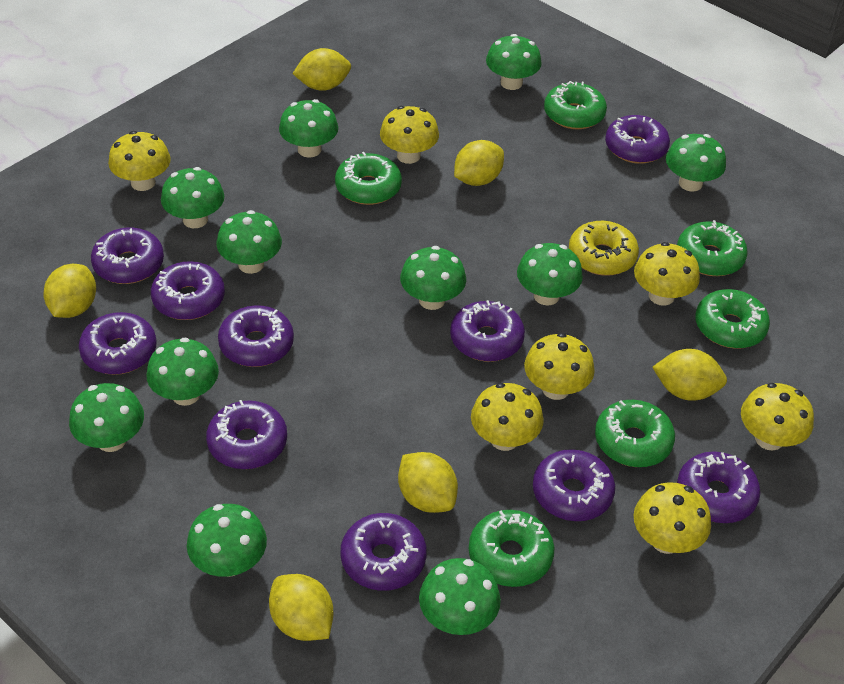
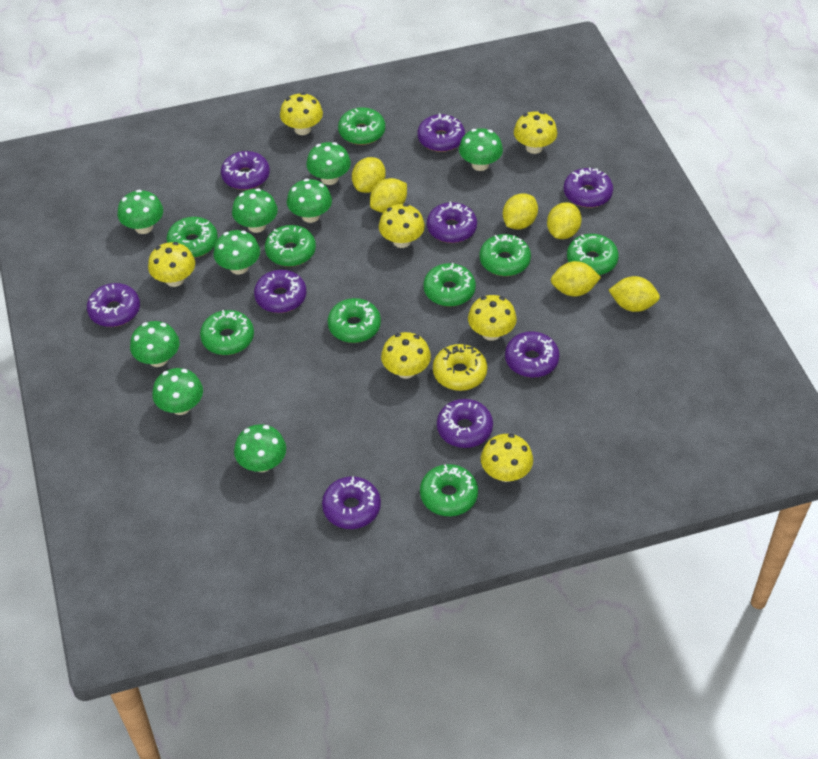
green donut: [335,152,402,205] [469,510,555,587] [544,81,607,129] [595,400,675,467] [677,220,748,276] [695,289,770,349] = 6 -> [167,217,218,258] [200,310,254,355] [265,225,316,267] [328,298,381,343] [338,107,385,145] [420,464,478,516] [423,263,476,307] [479,234,531,276] [567,234,619,275] = 9
green mushroom: [69,383,144,452] [146,337,219,406] [161,167,224,228] [187,504,267,577] [217,210,282,274] [279,99,338,158] [400,246,466,310] [419,558,501,635] [486,34,542,90] [517,243,583,306] [666,134,726,192] = 11 -> [118,190,163,234] [130,321,180,367] [152,368,203,415] [213,230,260,275] [232,188,278,233] [234,424,286,472] [287,179,332,223] [306,142,351,185] [459,128,503,171] = 9
purple donut: [79,312,157,375] [91,227,164,284] [151,261,225,320] [206,400,287,469] [218,305,294,367] [341,513,427,591] [450,300,525,362] [533,449,615,521] [605,115,670,164] [677,451,761,523] = 10 -> [87,283,140,327] [221,151,270,190] [254,270,307,313] [322,476,381,529] [417,113,465,152] [427,201,477,243] [437,399,493,448] [505,331,560,378] [564,167,613,208] = 9

